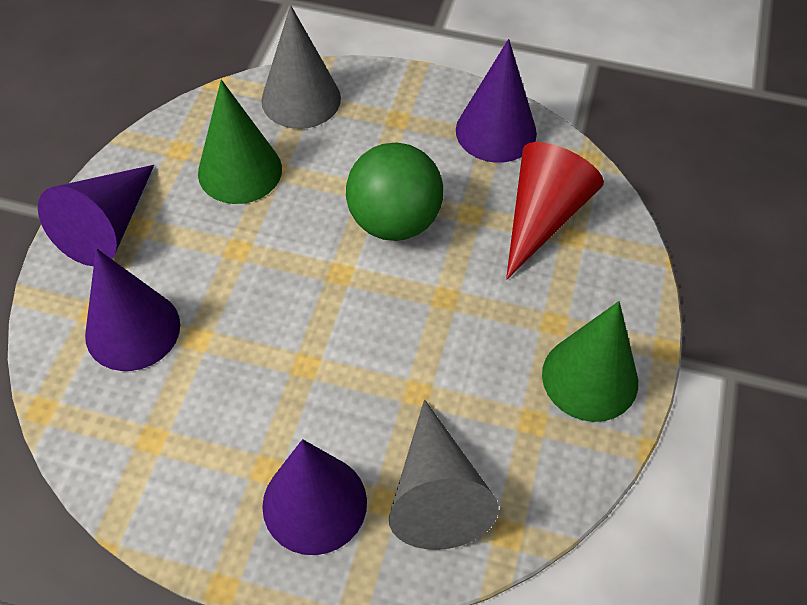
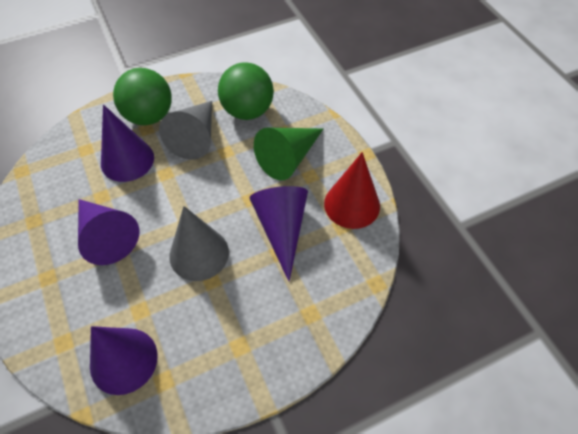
green ball: [346,142,443,241] = 1 -> [113,68,172,125] [218,62,274,120] = 2
green cone: [198,80,282,204] [542,301,638,422] = 2 -> [254,128,323,180] = 1

